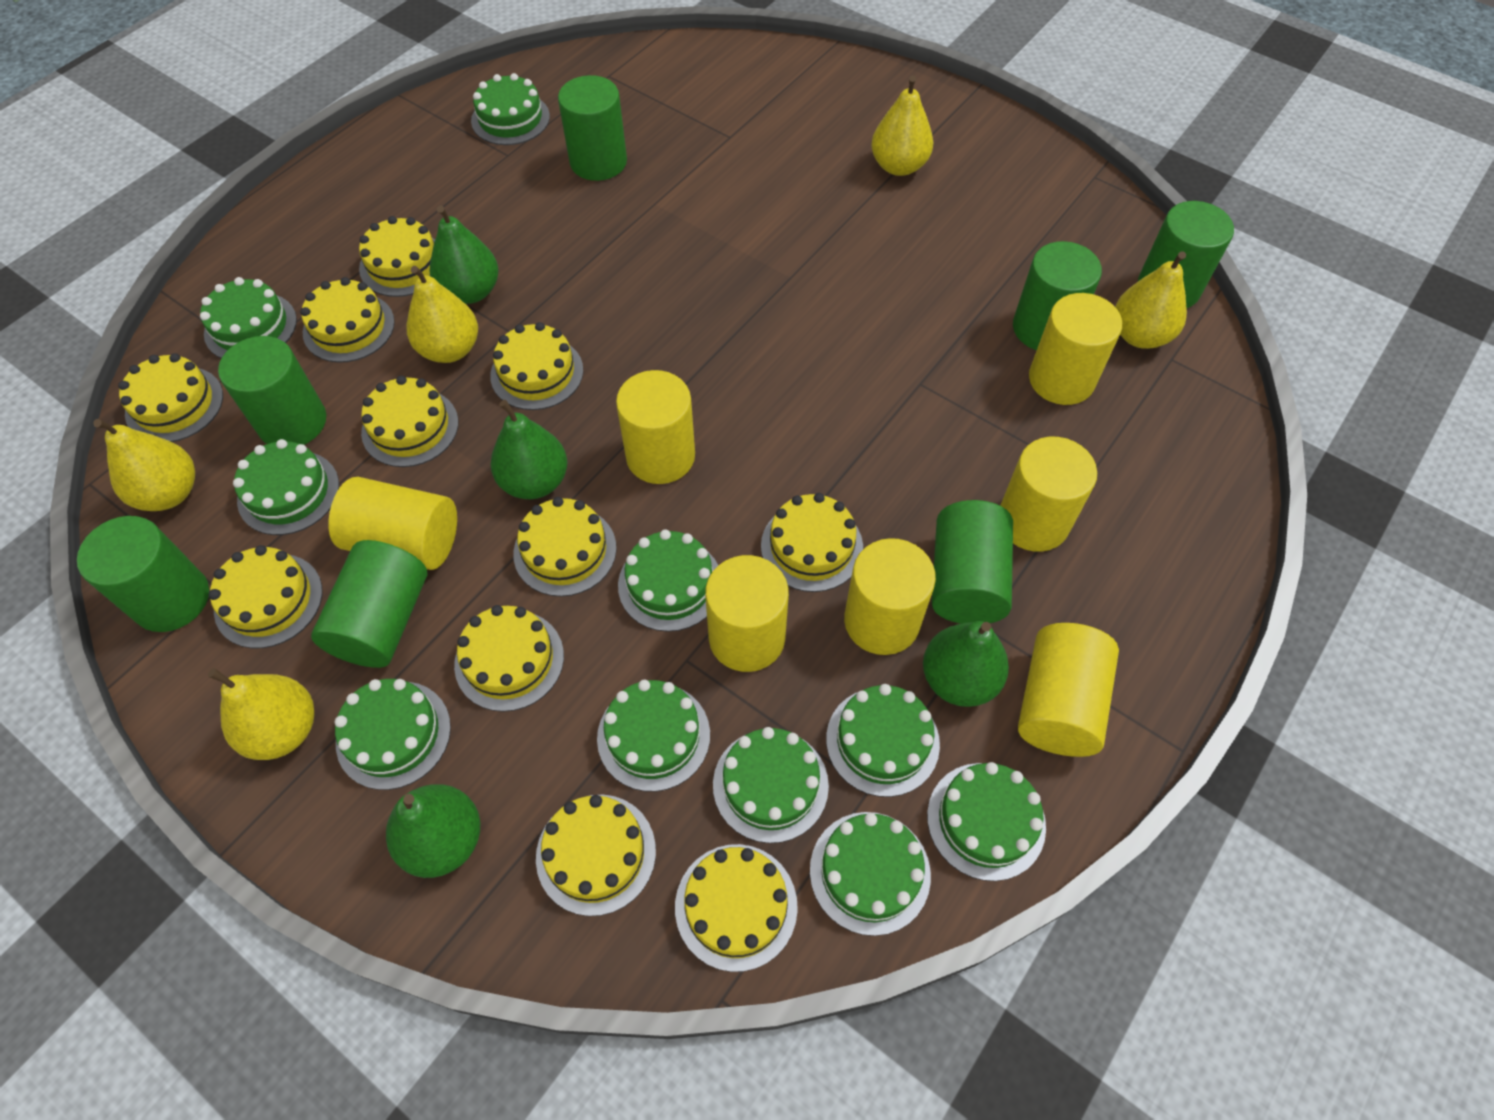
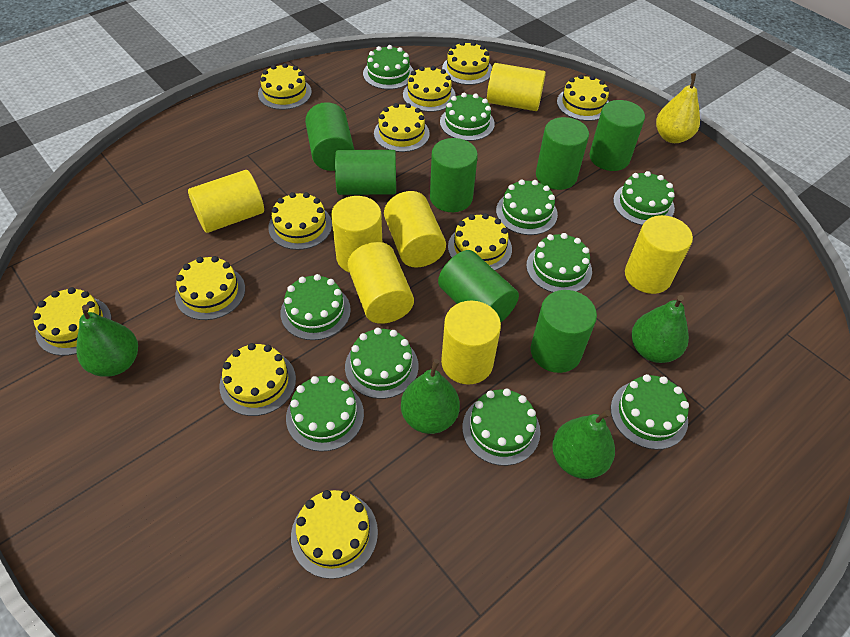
yellow pear: [93,419,195,511] [208,668,314,760] [407,266,478,363] [871,75,934,176] [1115,251,1187,349] = 5 -> [656,73,700,143] = 1

